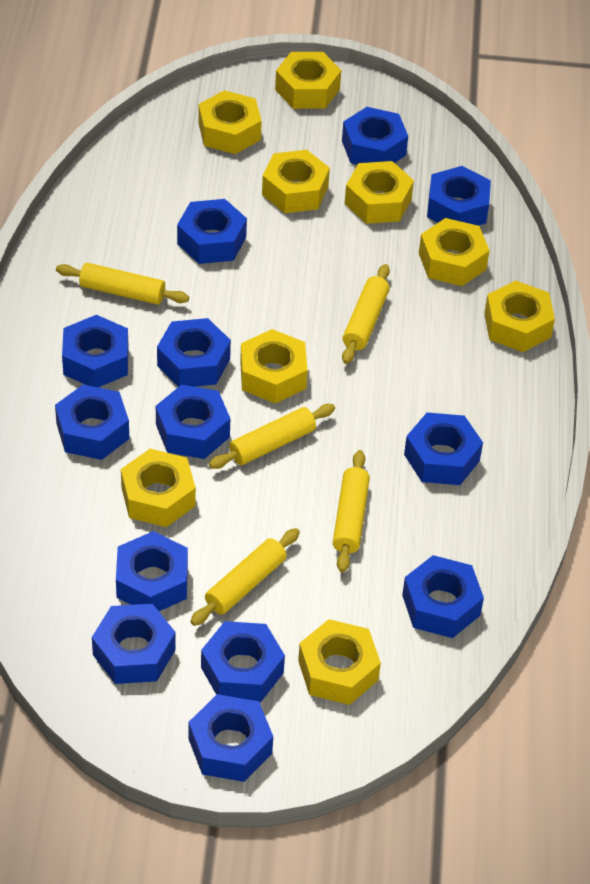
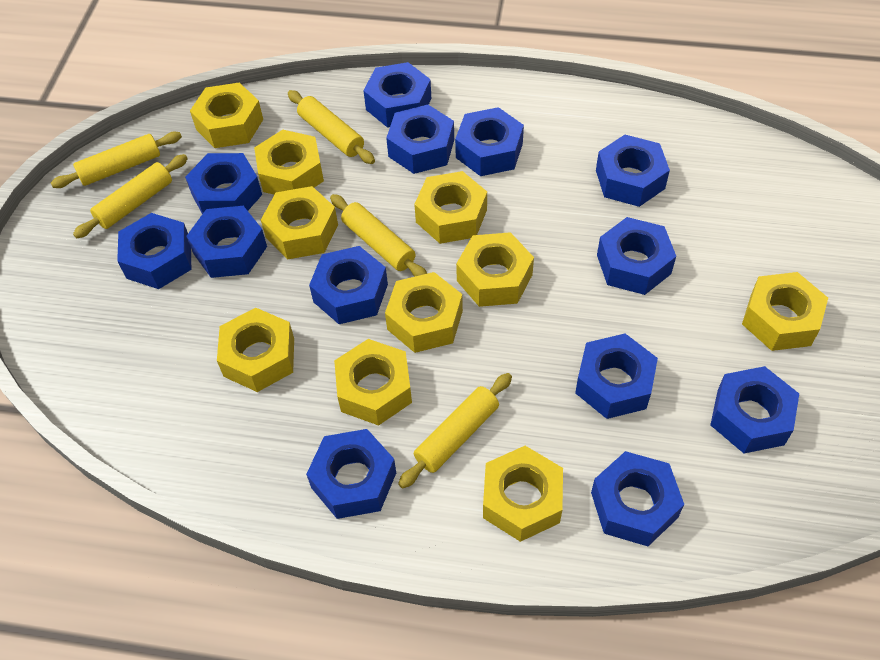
yellow nut: [121,449,196,527] [198,90,262,154] [240,329,307,403] [262,150,330,213] [275,52,341,109] [298,619,381,705] [345,161,414,224] [419,218,490,286] [484,281,555,352] = 9 -> [190,83,263,148] [217,308,294,392] [254,130,324,195] [261,186,338,259] [334,339,412,426] [385,272,463,353] [414,171,487,244] [456,232,534,307] [483,446,563,542] [742,272,828,351] = 10

